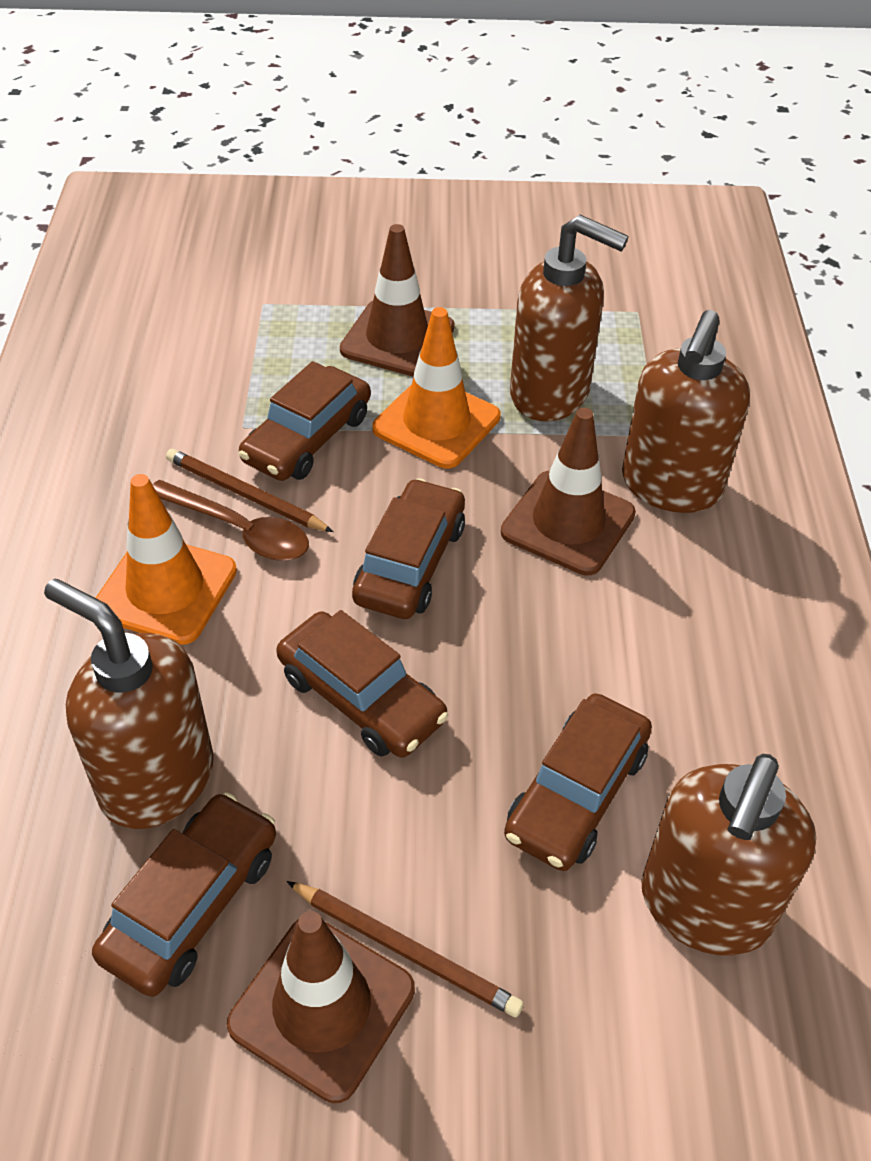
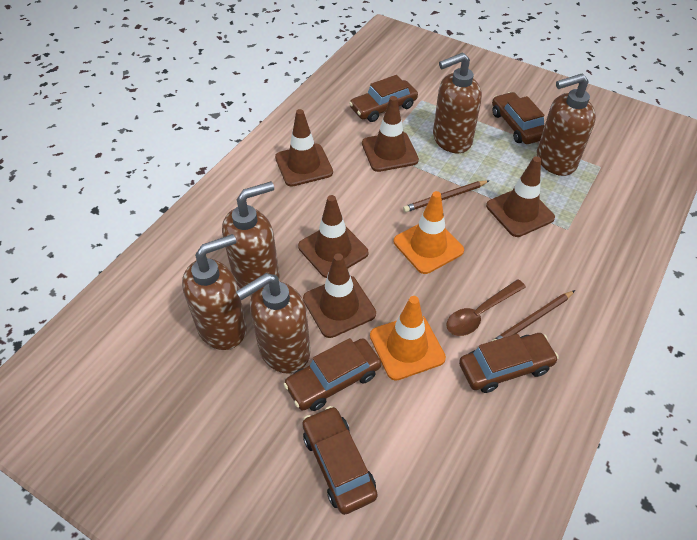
brown soap dispenser: [44,579,214,829] [510,215,629,421] [622,310,750,513] [641,754,816,955] = 4 -> [182,234,247,350] [222,181,279,295] [236,273,310,374] [433,52,482,153] [537,74,596,176] = 5
brown traffic cone: [227,911,415,1103] [340,224,455,377] [501,408,636,575] = 3 -> [275,109,333,187] [298,195,368,278] [303,253,376,338] [362,96,419,172] [486,156,555,237] = 5

